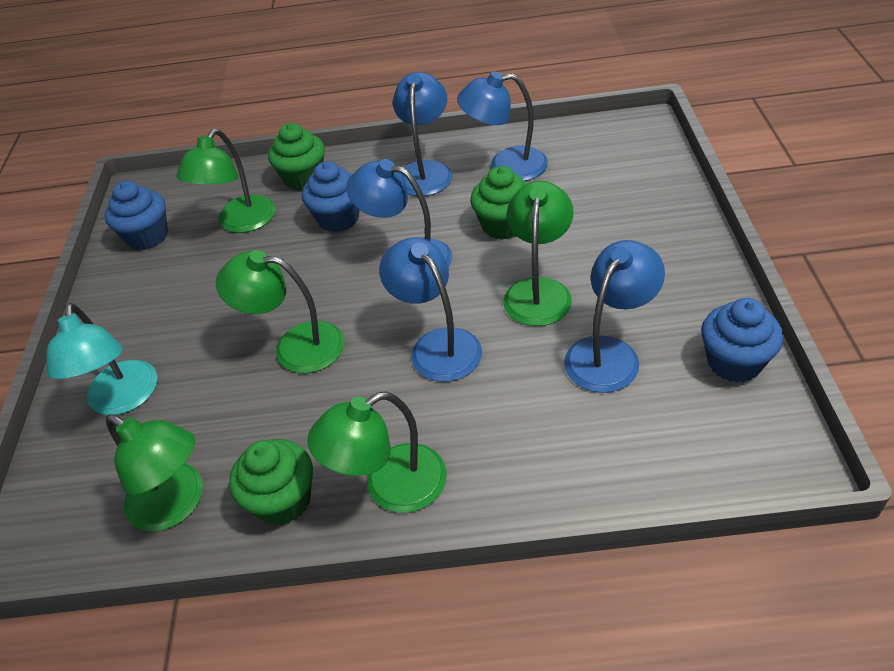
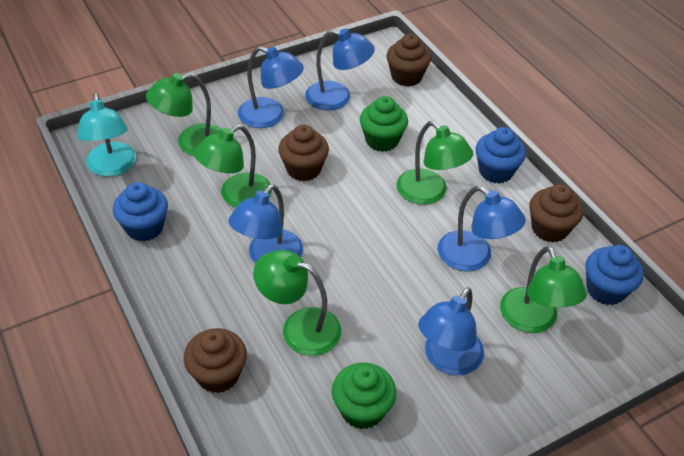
brown cupcake: none = 0 -> [184,328,247,393] [278,125,329,181] [387,34,431,87] [529,184,583,243] = 4
green cupcake: [229,439,313,525] [268,123,325,191] [470,166,528,240] = 3 -> [332,362,396,429] [360,96,408,152] = 2

